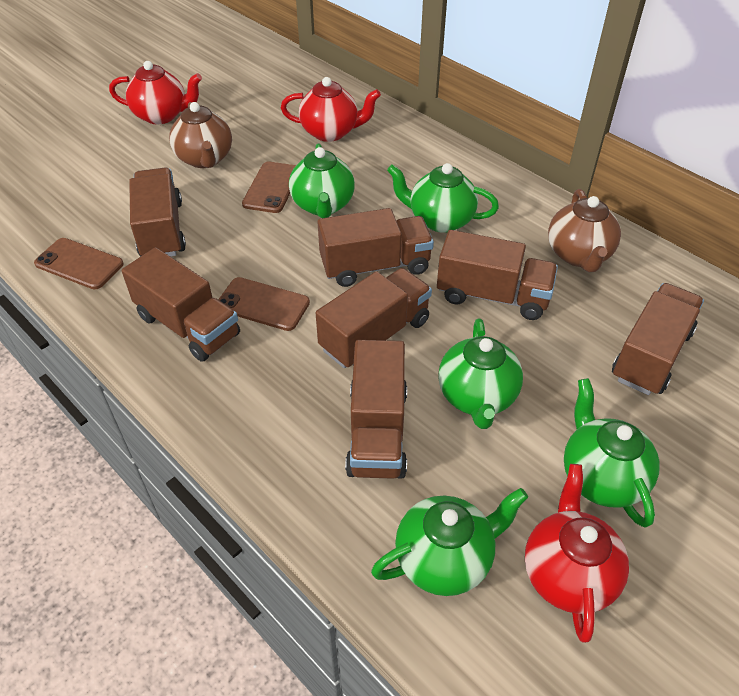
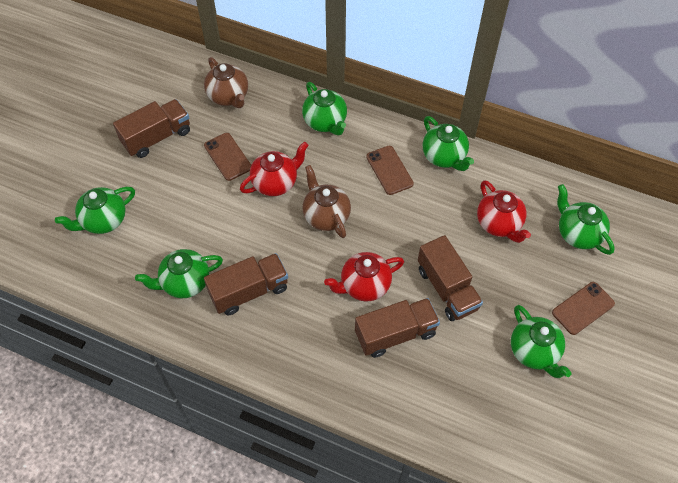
brown truck: [122,247,240,362] [129,168,186,257] [316,268,432,368] [318,208,434,287] [345,340,407,479] [437,230,558,320] [612,283,704,395] = 7 -> [113,99,190,158] [204,253,288,315] [355,298,440,358] [418,235,483,321] = 4
green teapot: [289,143,355,218] [371,488,528,596] [387,163,499,233] [438,319,523,429] [564,378,660,528] = 5 -> [55,187,135,234] [135,249,223,298] [302,82,347,135] [423,116,474,171] [511,305,572,378] [557,184,615,255] = 6

